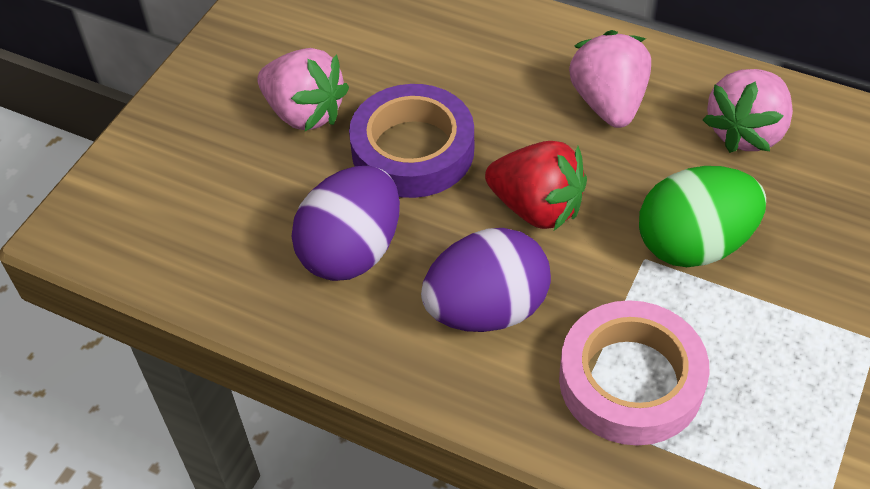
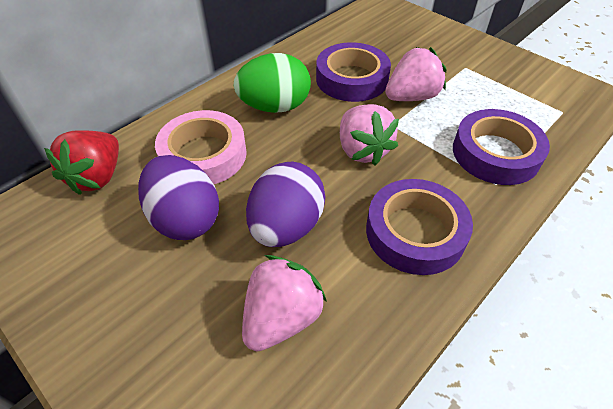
purple tape: [349,84,474,198] = 1 -> [316,42,391,102] [366,179,473,275] [453,109,550,185] = 3

